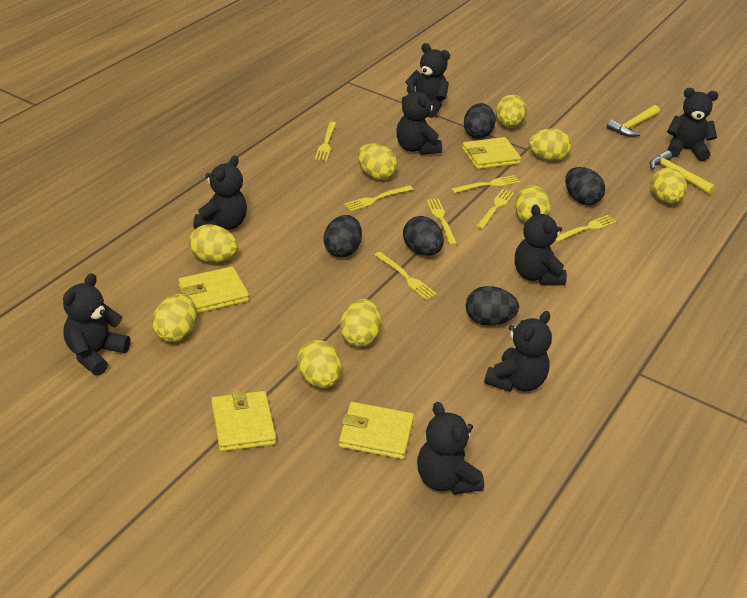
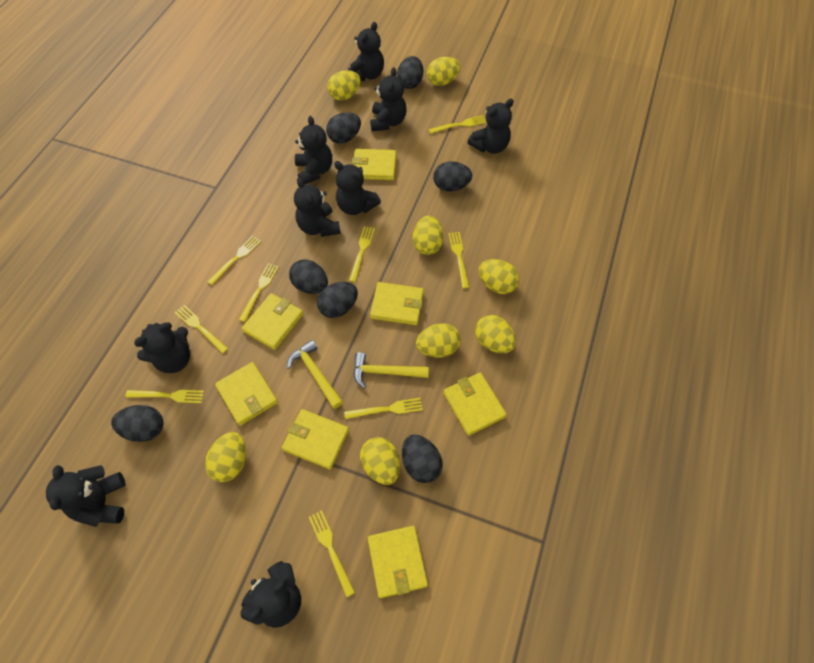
black egg: [324,215,362,258] [403,216,444,256] [464,103,496,139] [466,286,519,326] [565,167,605,205] = 5 -> [111,405,164,442] [289,259,328,294] [317,282,358,318] [326,112,361,143] [397,56,423,89] [402,435,443,483] [433,161,472,192] = 7
black teddy bear: [63,273,130,376] [193,156,247,230] [396,84,442,155] [402,43,450,118] [417,402,484,495] [484,311,552,392] [515,204,567,285] [667,88,718,161] = 8 -> [46,465,126,527] [134,322,190,373] [240,561,301,628] [294,178,341,237] [295,116,332,185] [334,161,381,215] [348,22,384,81] [370,67,406,131] [468,99,514,154] = 9
yellow egg: [152,294,197,342] [189,224,238,263] [297,340,342,388] [340,299,381,347] [358,143,398,180] [496,95,527,128] [515,185,551,223] [529,128,572,161] [651,167,687,204] = 9 -> [205,432,246,482] [327,70,361,101] [360,437,400,485] [413,216,443,255] [416,323,461,358] [427,57,460,86] [475,315,516,353] [479,259,519,294] = 8
yellow fork: [315,122,336,161] [344,185,413,212] [375,252,437,300] [426,199,457,245] [451,175,520,193] [476,189,514,229] [555,215,617,242] = 7 -> [125,390,204,403] [175,305,228,354] [207,236,261,285] [239,263,279,322] [309,510,355,597] [344,398,423,419] [349,226,375,282] [429,115,487,134] [448,232,470,289] = 9
yellow wallet: [179,266,249,313] [211,390,276,451] [339,402,414,459] [462,137,521,169] = 4 -> [215,362,278,426] [242,293,303,350] [282,409,349,470] [352,149,396,180] [368,526,428,598] [370,282,424,325] [444,373,507,436] = 7

